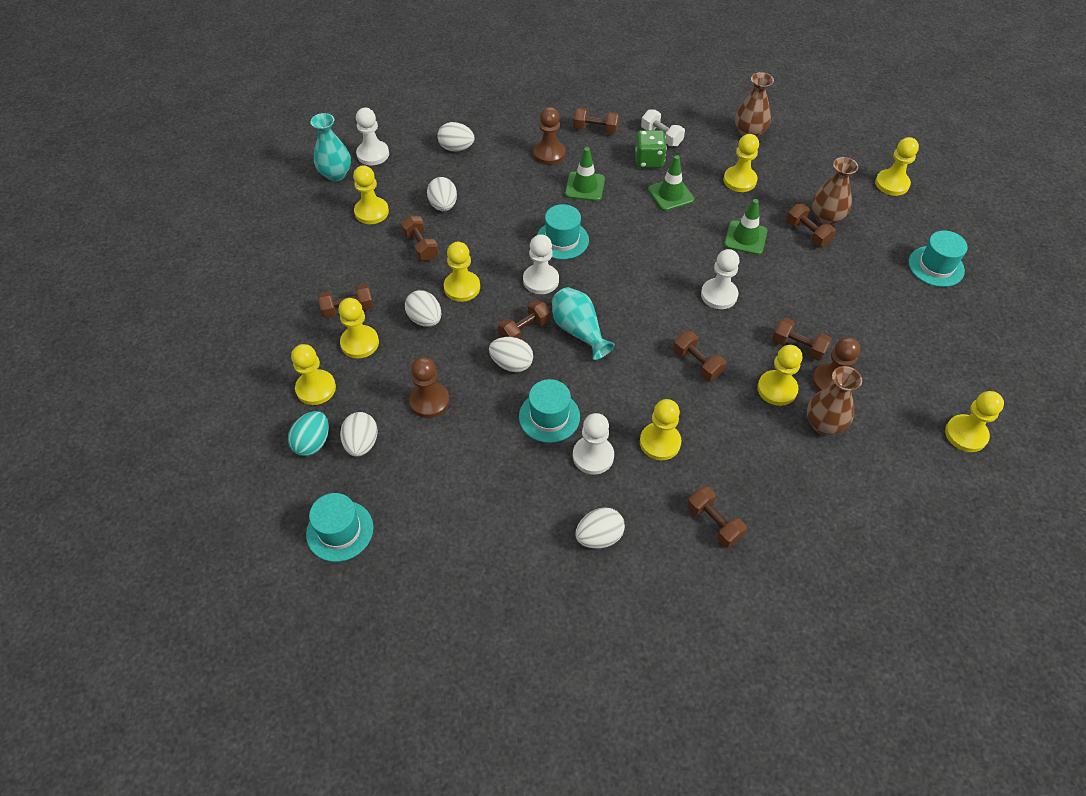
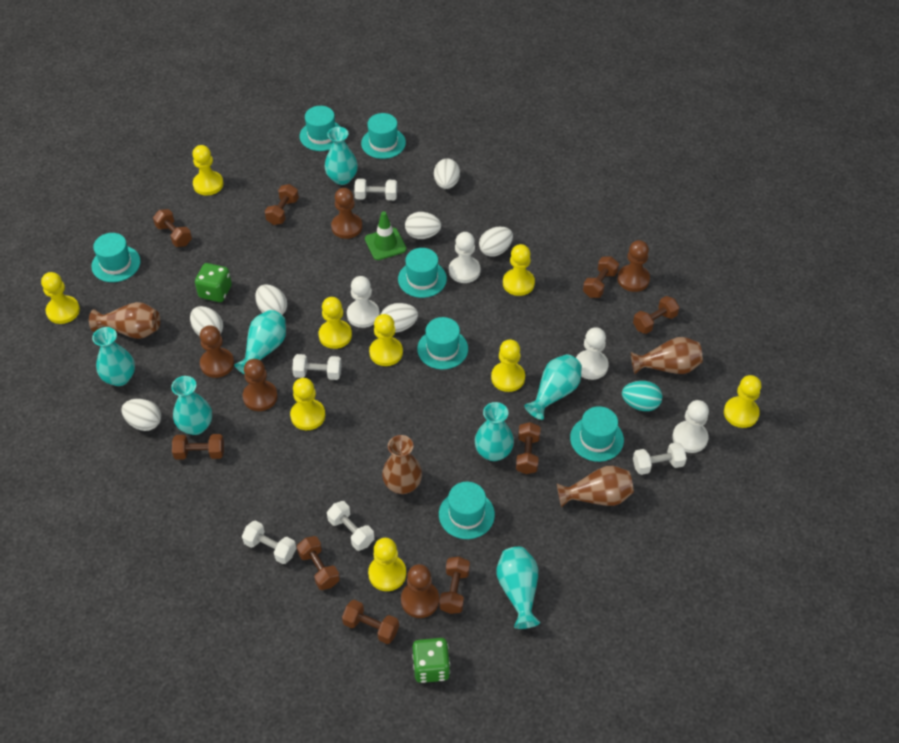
brown dumbbell: [318,284,374,318] [401,215,439,261] [498,300,550,339] [573,108,619,134] [673,331,726,381] [687,486,747,548] [772,318,832,361] [786,204,836,247] = 8 -> [153,209,192,247] [172,434,224,460] [265,184,299,225] [297,536,340,590] [342,600,399,644] [439,557,470,614] [516,422,541,474] [583,257,619,298] [633,296,679,334] = 9
brown pawn: [409,357,449,418] [533,107,566,165] [812,337,860,392] = 3 -> [200,325,234,378] [243,359,278,411] [331,188,362,239] [401,564,439,618] [618,240,650,292] = 5
brown vase: [735,72,774,137] [807,366,862,435] [812,157,858,225] = 3 -> [89,302,160,339] [382,435,422,494] [557,466,634,508] [631,337,703,374] = 4
green dice: [635,130,667,168] = 1 -> [195,263,232,302] [412,638,450,683] = 2
green traffic cone: [565,147,605,201] [648,155,694,211] [724,199,767,255] = 3 -> [365,211,407,260] = 1
turquoise hat: [306,493,373,562] [519,379,580,443] [537,204,589,260] [909,230,968,287] = 4 -> [91,233,140,282] [300,106,341,151] [361,113,406,159] [398,248,447,298] [417,317,468,369] [439,482,495,539] [570,406,624,462] = 7
turquoise vase: [311,113,351,181] [552,287,615,360] = 2 -> [92,327,135,386] [171,376,212,435] [235,310,286,374] [324,127,358,185] [475,402,514,461] [496,547,540,629] [524,354,582,420] = 7
white dumbbell: [641,109,685,146] = 1 -> [242,521,296,564] [292,354,342,380] [327,501,374,551] [354,179,397,200] [633,442,687,475] = 5
white egg: [340,412,378,457] [405,290,441,327] [427,177,457,211] [437,122,475,152] [489,337,533,372] [575,507,625,549] = 6 -> [122,399,161,431] [190,306,223,336] [255,285,287,315] [380,303,418,332] [405,212,441,239] [434,158,460,189] [479,227,513,257] = 7

